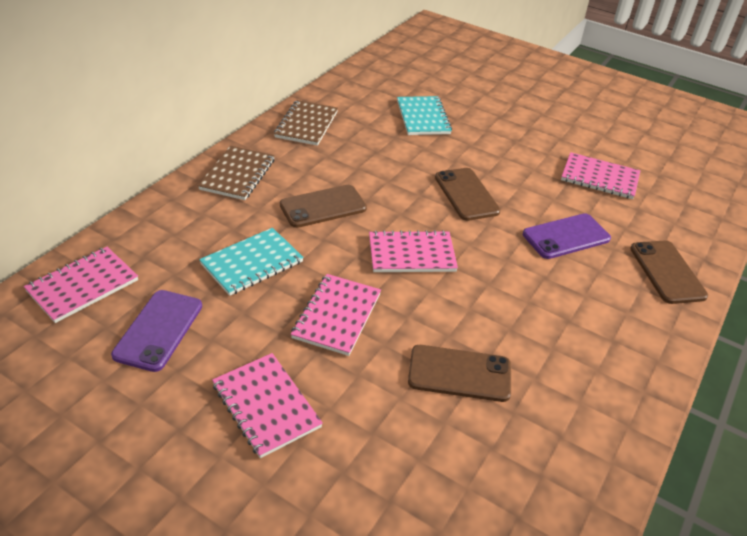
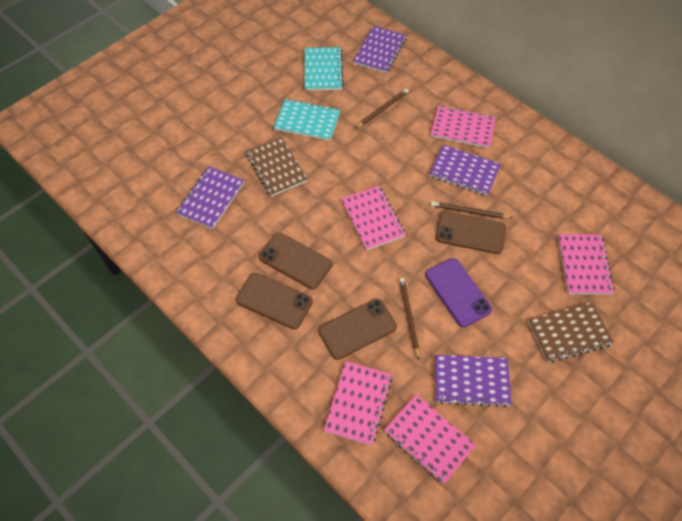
brown pencil: none = 0 -> [355,88,409,129] [399,278,419,360] [431,201,512,219] = 3
purple notebook: none = 0 -> [176,166,244,229] [353,26,406,74] [429,145,501,196] [435,355,512,407] = 4
purple phone: [111,290,202,372] [523,213,611,259] = 2 -> [425,258,492,327] = 1

